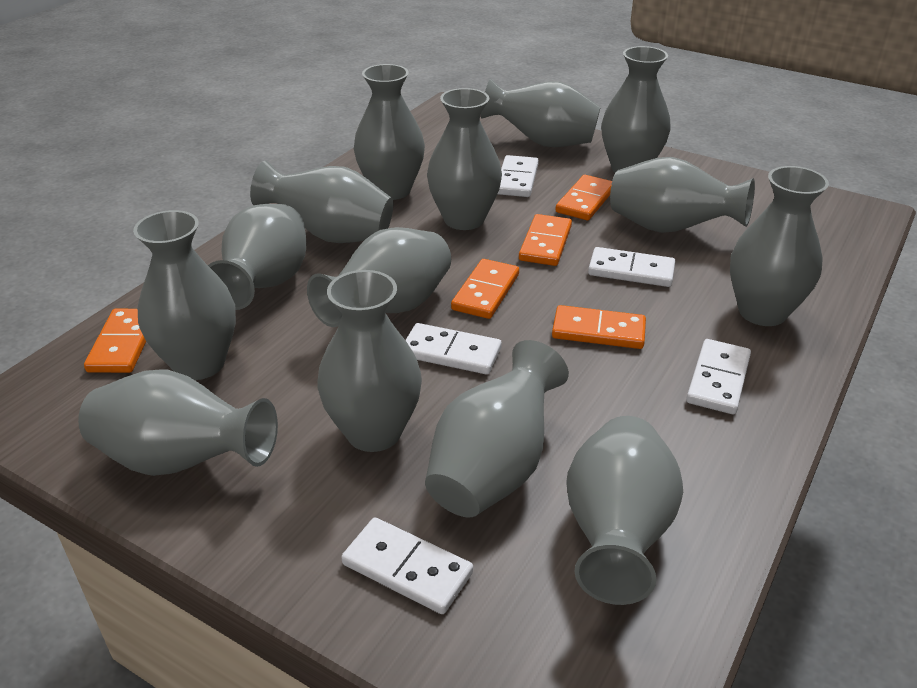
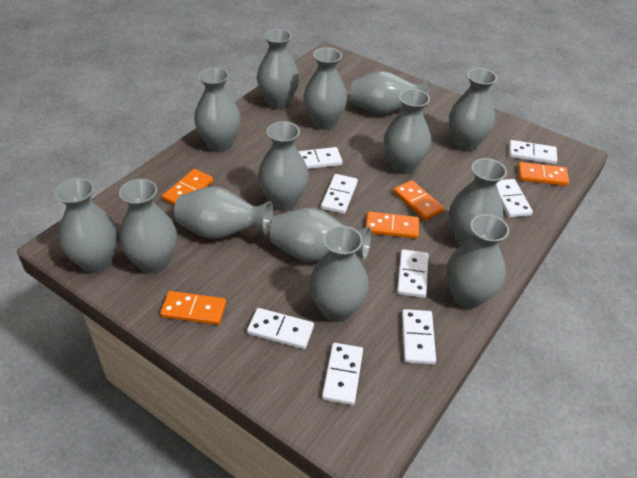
white domino: [341,517,473,614] [406,323,502,374] [498,155,539,197] [588,247,675,287] [686,339,751,414] = 5 -> [247,308,314,349] [298,147,342,169] [321,174,358,214] [322,343,363,405] [397,249,429,298] [402,309,436,364] [497,179,533,218] [509,140,557,164] = 8

